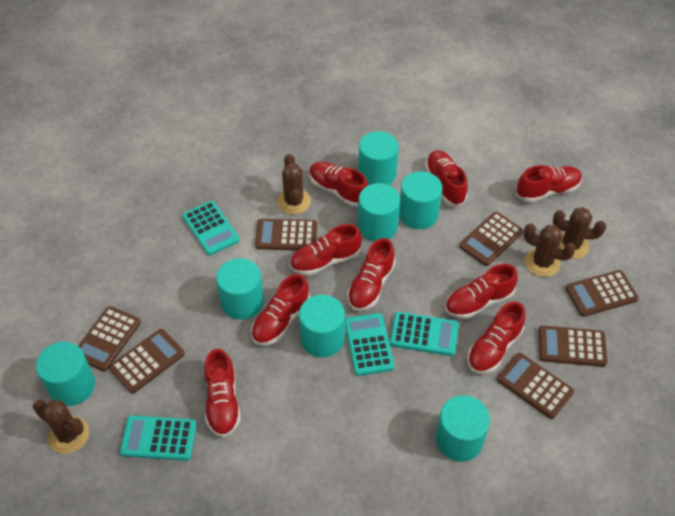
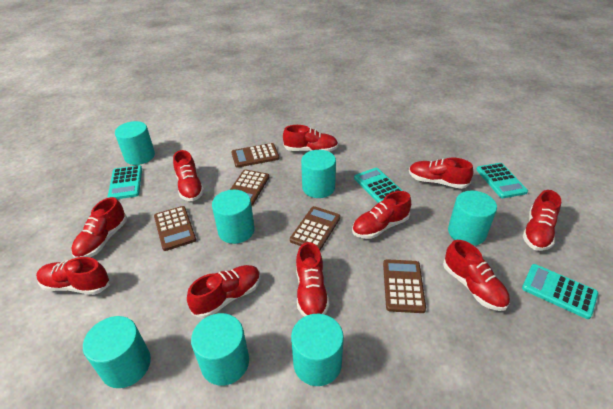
brown cactus: [33,400,89,454] [277,154,311,214] [523,223,576,277] [553,207,606,259] = 4 -> none = 0
brown calculator: [78,306,141,371] [109,329,185,394] [255,219,317,251] [460,212,523,266] [497,353,574,419] [538,325,607,367] [566,270,639,317] = 7 -> [154,206,196,251] [230,170,269,206] [231,143,279,168] [290,206,340,250] [383,259,426,313] = 5
red shoe: [204,349,241,438] [251,274,310,346] [290,224,362,276] [309,161,369,207] [347,238,396,311] [425,150,468,207] [445,264,518,319] [467,302,525,374] [516,165,582,203] = 9 -> [36,257,110,295] [71,197,127,258] [173,150,204,201] [187,265,261,318] [283,125,338,152] [296,242,329,317] [352,191,411,239] [409,158,473,189] [443,240,510,311] [523,190,561,251] = 10

